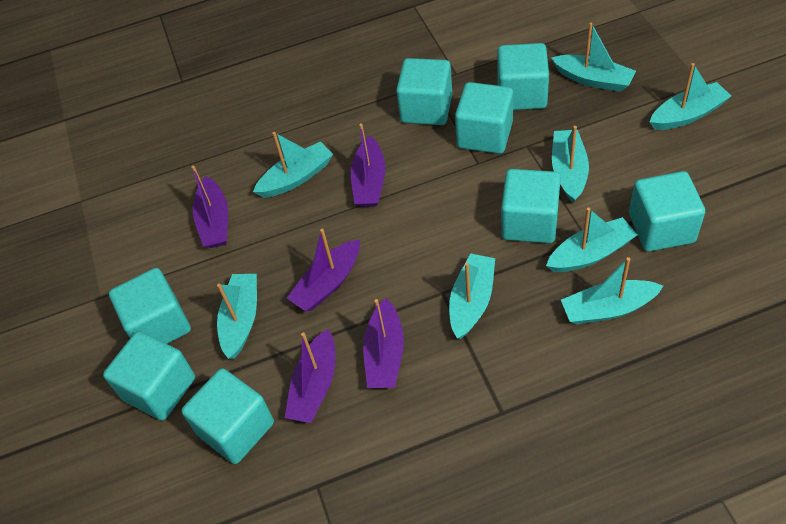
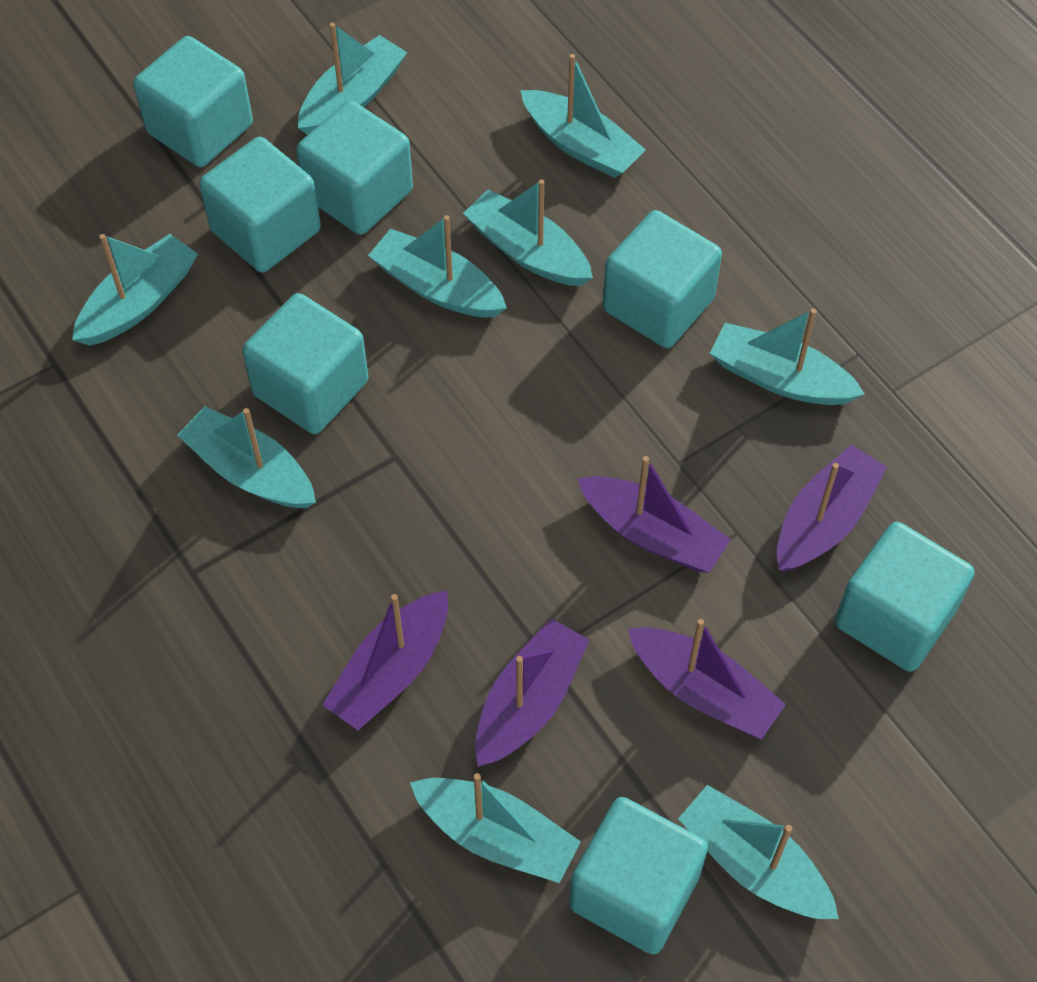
turquoise boat: [217,274,257,359] [253,132,333,198] [449,253,495,339] [546,208,637,272] [551,23,636,92] [552,126,589,203] [561,257,663,324] [650,63,731,130] = 8 -> [72,234,198,346] [177,406,316,508] [298,23,408,135] [368,215,507,317] [410,773,581,883] [463,179,593,286] [521,54,646,178] [678,785,839,919] [710,308,864,405] = 9
turquoise cube: [103,331,195,421] [109,268,191,344] [181,368,274,464] [396,58,452,125] [455,82,513,154] [497,43,549,110] [501,169,561,243] [629,171,705,252] = 8 -> [133,36,253,167] [199,137,321,272] [242,293,368,434] [296,101,413,235] [569,797,708,954] [603,210,722,348] [835,522,974,672] = 7

